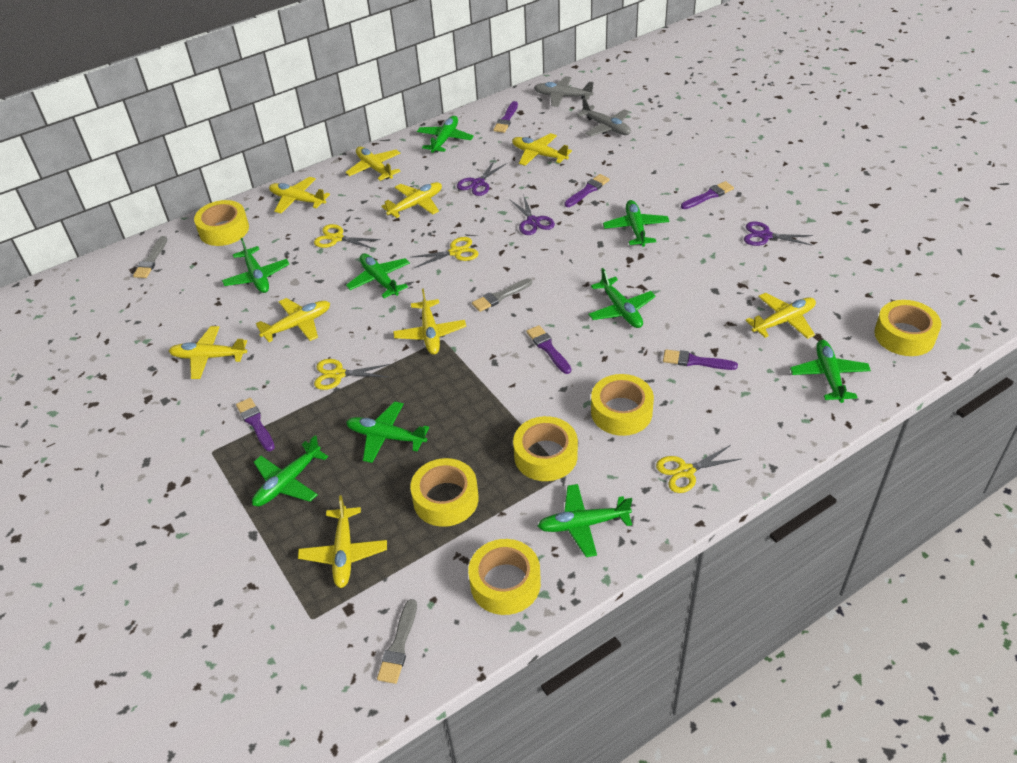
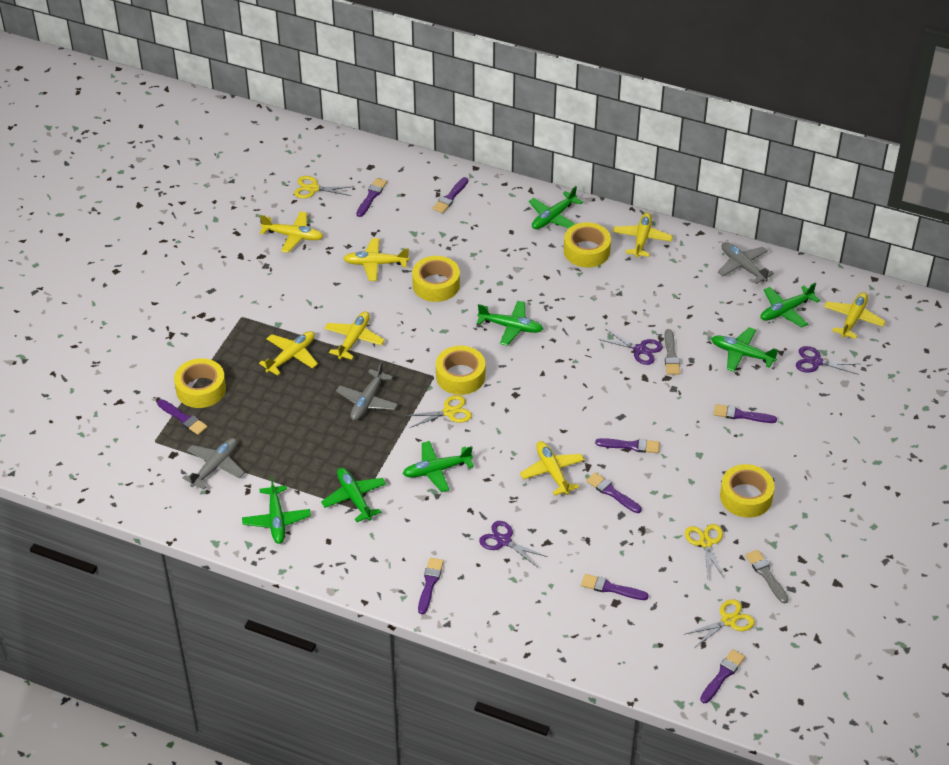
green plane: [222,238,289,293] [252,435,328,506] [346,254,410,298] [346,401,429,463] [417,116,474,153] [538,484,632,557] [588,268,656,328] [603,200,669,247] [790,340,871,403] = 9 -> [242,476,311,544] [321,468,386,522] [403,441,474,492] [477,301,543,345] [529,186,583,229] [711,327,778,372] [761,282,820,327] = 7
grey brush: [133,236,167,278] [377,599,417,684] [472,278,532,312] = 3 -> [665,329,680,375] [746,550,788,603] = 2
grey plane: [534,76,594,107] [577,98,631,137] = 2 -> [183,438,245,490] [336,362,398,421] [718,242,774,284] = 3
purple brush: [236,398,275,451] [493,101,518,133] [526,325,571,374] [564,174,610,207] [663,349,738,370] [681,181,734,209] = 6 -> [157,399,207,435] [356,178,387,217] [418,558,444,614] [433,177,468,213] [581,574,649,600] [586,472,641,513] [596,438,660,453] [700,649,745,703] [713,404,777,423] = 9
yellow plane: [169,326,247,379] [256,298,330,342] [269,177,330,214] [298,495,387,588] [345,147,401,181] [381,182,442,218] [393,288,466,355] [512,133,572,166] [745,293,816,339] = 9 -> [259,331,318,376] [260,211,323,253] [324,311,385,360] [343,238,409,281] [520,441,584,496] [613,212,673,258] [824,292,886,339] = 7
yellow tape: [194,200,249,246] [410,458,479,527] [468,539,541,615] [513,416,578,481] [591,374,654,436] [874,300,941,356] = 6 -> [174,358,226,408] [412,256,460,302] [436,346,485,395] [564,222,611,268] [720,464,775,517] = 5

